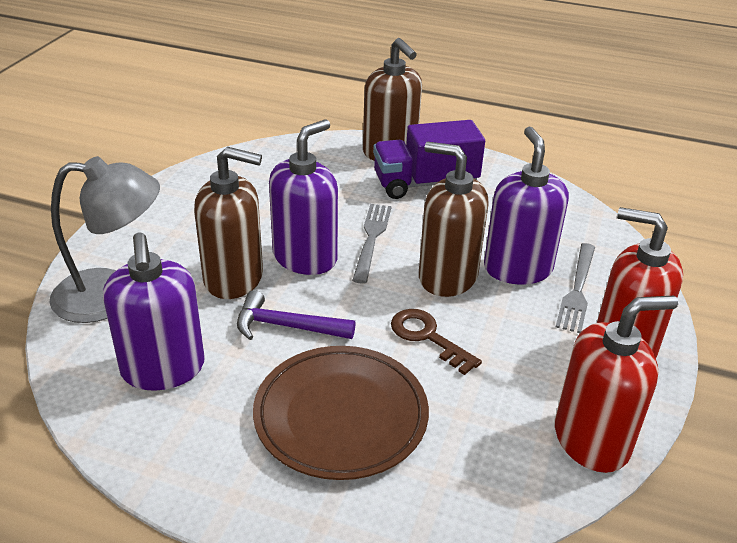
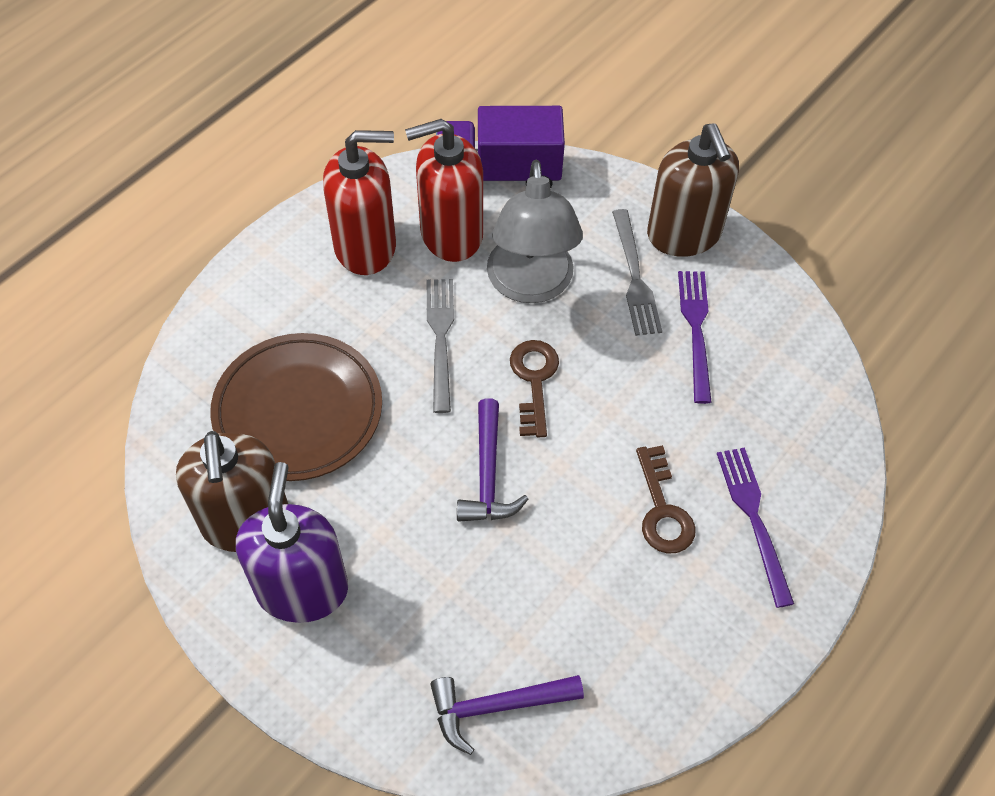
brown key: [391,309,482,375] = 1 -> [510,340,559,437] [636,445,696,554] = 2
brown soap dispenser: [194,147,263,299] [363,38,422,161] [419,142,489,297] = 3 -> [176,431,288,552] [647,124,739,257] = 2
purple fork: none = 0 -> [678,271,712,404] [717,448,794,608] = 2
purple hammer: [237,290,356,340] = 1 -> [430,675,584,755] [457,398,528,522] = 2
purple soap dispenser: [103,232,205,390] [269,120,338,275] [484,126,569,285] = 3 -> [236,462,348,623] = 1

